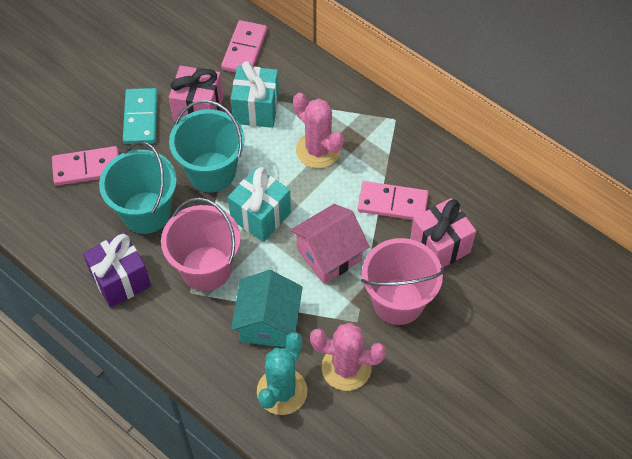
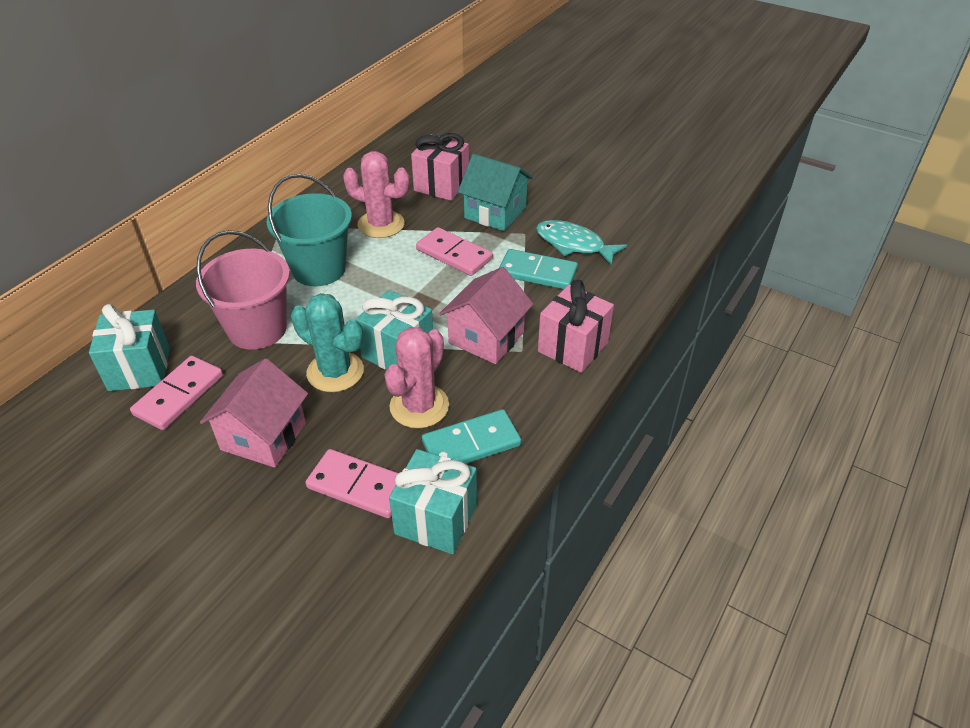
pink bucket: [161,198,241,291] [361,238,444,325] = 2 -> [196,230,290,350] = 1
pink house: [290,204,370,284] = 1 -> [200,358,308,468] [439,267,533,364] = 2
purple gift: [83,232,151,308] = 1 -> none = 0
turquoise bucket: [99,141,177,234] [169,100,244,192] = 2 -> [266,174,352,286] = 1
turquoise domino: [123,88,158,144] = 1 -> [422,409,521,464] [499,249,578,289] = 2
turquoise fish: none = 0 -> [536,220,627,266] = 1
turquoise gift: [228,167,291,242] [231,61,279,128] = 2 -> [89,304,170,391] [356,290,433,370] [389,449,477,554] = 3

